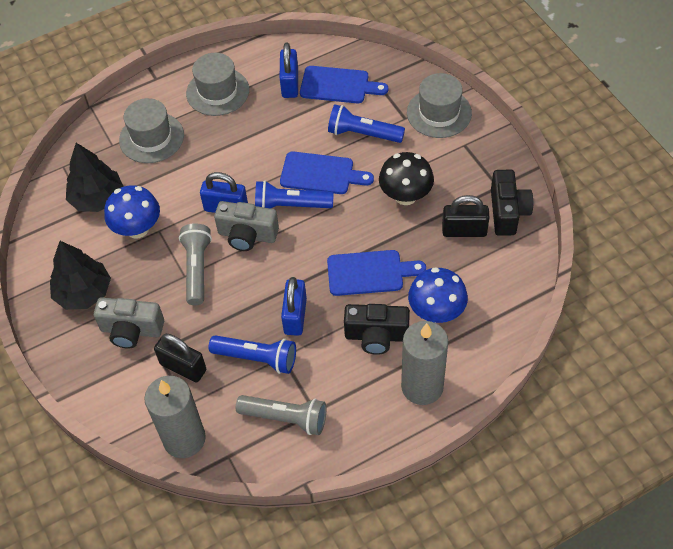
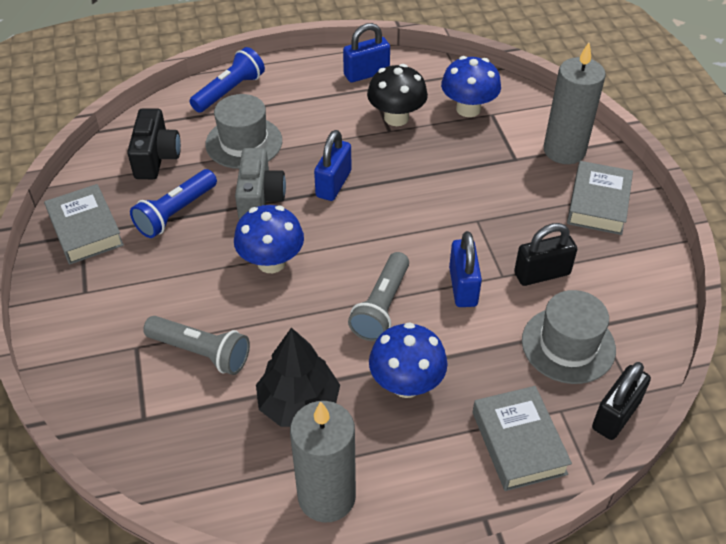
black camera: [344,304,410,355] [491,170,533,236] = 2 -> [127,108,181,179] = 1
black tree: [50,241,111,310] [66,143,123,212] = 2 -> [256,328,340,427] = 1
blue cutting board: [280,151,374,194] [300,66,388,103] [327,250,426,296] = 3 -> none = 0
blue flashlight: [209,335,296,374] [255,181,334,208] [328,104,405,143] = 3 -> [130,169,217,238] [189,47,265,113] = 2
blue mushroom: [104,185,160,238] [408,267,468,323] = 2 -> [234,205,304,273] [369,322,447,398] [441,56,501,117] = 3
grey book: none = 0 -> [44,184,124,264] [473,386,572,491] [567,161,633,235] = 3
grey camera: [94,297,164,349] [214,201,279,251] = 2 -> [235,148,286,220] = 1
grey hat: [119,98,184,163] [186,53,249,116] [407,73,472,138] = 3 -> [205,94,282,169] [522,290,616,384] = 2

